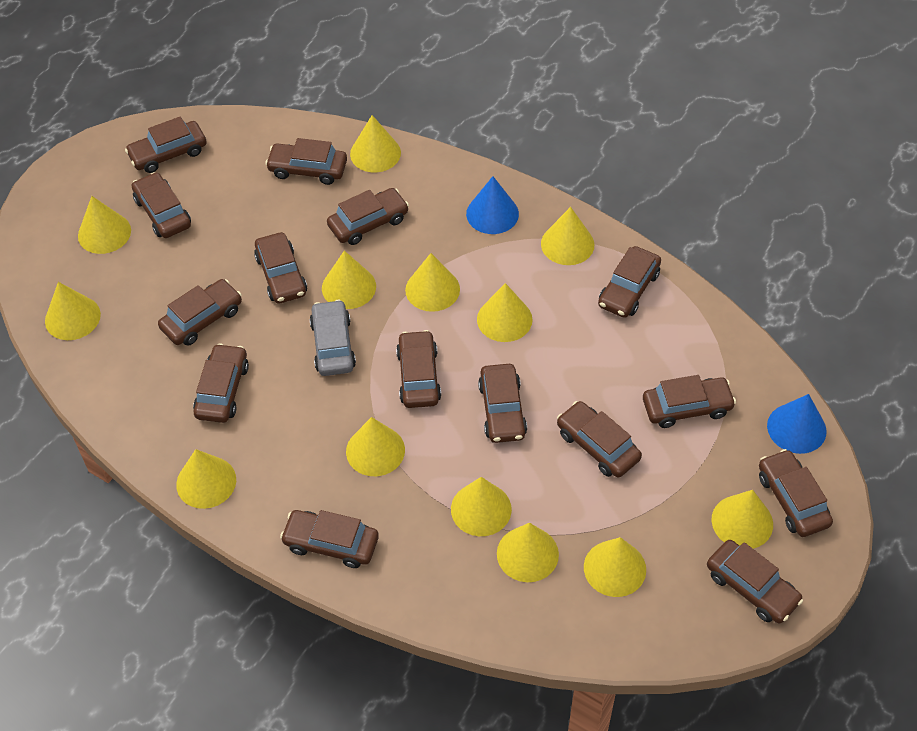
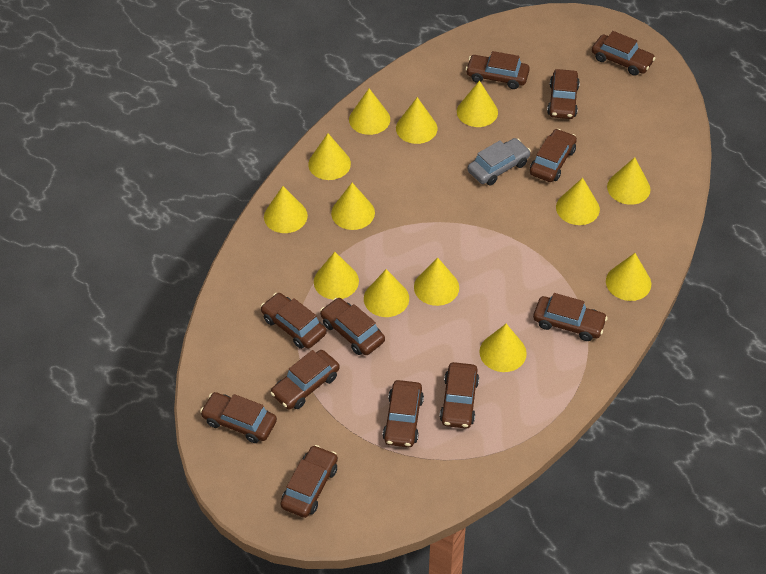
blue cone: [466,176,519,234] [767,394,827,454] = 2 -> none = 0
brown car: [125,116,206,173] [132,172,191,238] [158,279,242,345] [193,343,249,423] [254,232,307,304] [265,138,347,185] [280,510,379,568] [327,188,409,245] [396,330,441,408] [478,364,527,443] [557,401,642,478] [598,246,661,318] [643,375,736,428] [707,540,803,624] [759,449,833,537] = 15 -> [200,392,277,443] [261,293,327,349] [270,350,340,410] [281,445,338,518] [320,298,385,355] [383,380,424,447] [440,362,479,428] [465,51,530,89] [530,129,577,182] [533,293,608,341] [547,69,580,119] [592,31,655,76] = 12

